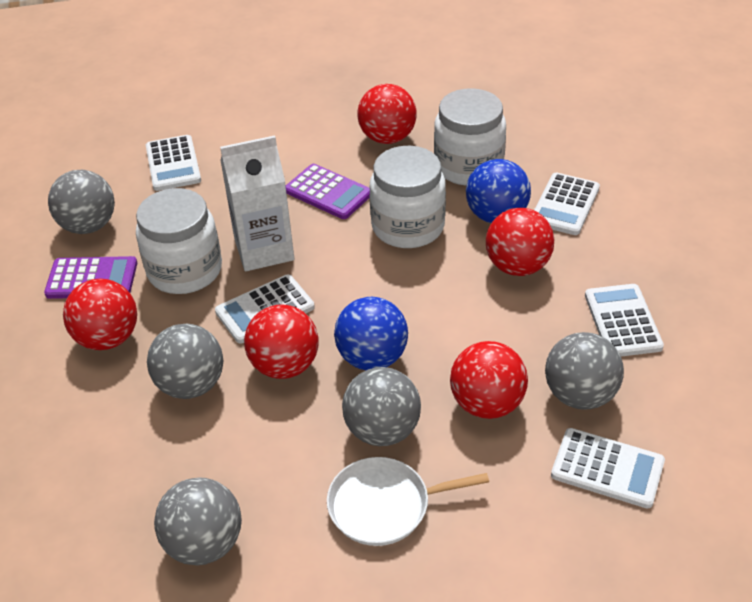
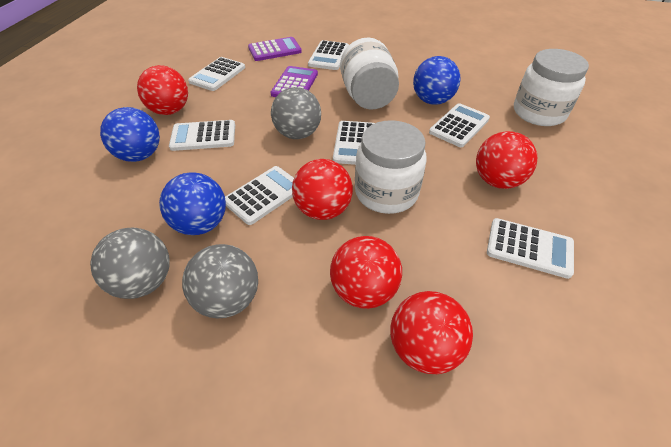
blue ball: [334,297,408,370] [466,159,531,223] = 2 -> [100,107,160,162] [159,172,226,235] [413,56,461,105] = 3
grey ball: [48,170,115,234] [147,324,223,399] [154,477,242,566] [342,367,421,446] [545,332,624,410] = 5 -> [90,228,170,299] [182,244,258,319] [271,87,321,139] = 3
white calculator: [146,135,201,191] [215,274,315,344] [534,173,600,235] [551,428,665,509] [585,284,664,357] = 5 -> [169,120,235,151] [188,57,245,91] [225,166,294,225] [308,40,349,70] [333,121,375,165] [429,103,490,147] [487,218,574,279] = 7
white carton: [220,135,294,271] = 1 -> none = 0
white pan: [327,457,489,546] = 1 -> none = 0

